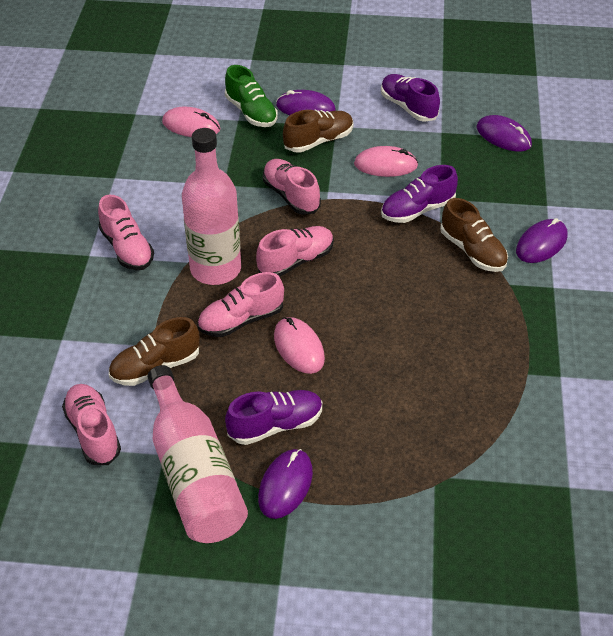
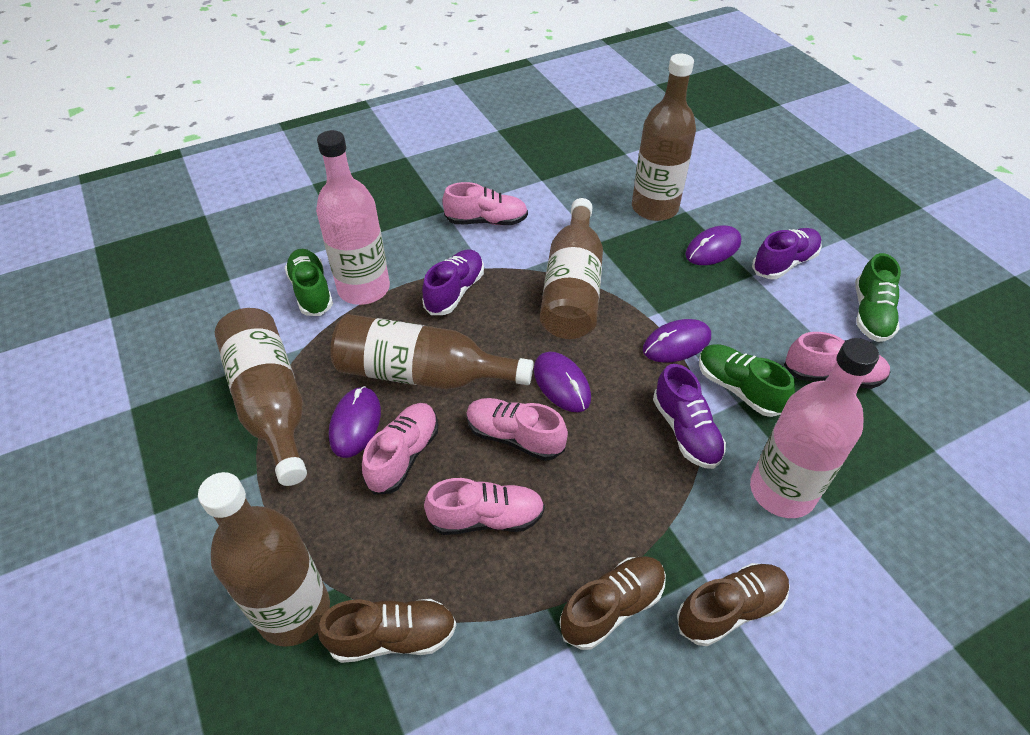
brown bottle: none = 0 -> [198,472,330,647] [215,308,307,486] [330,314,533,390] [540,198,603,339] [632,54,696,221] = 5
green shoe: [225,65,278,127] = 1 -> [285,249,333,316] [699,344,795,417] [855,253,901,342] = 3
pink mouse: [162,107,220,137] [274,317,325,374] [354,146,418,177] = 3 -> none = 0

